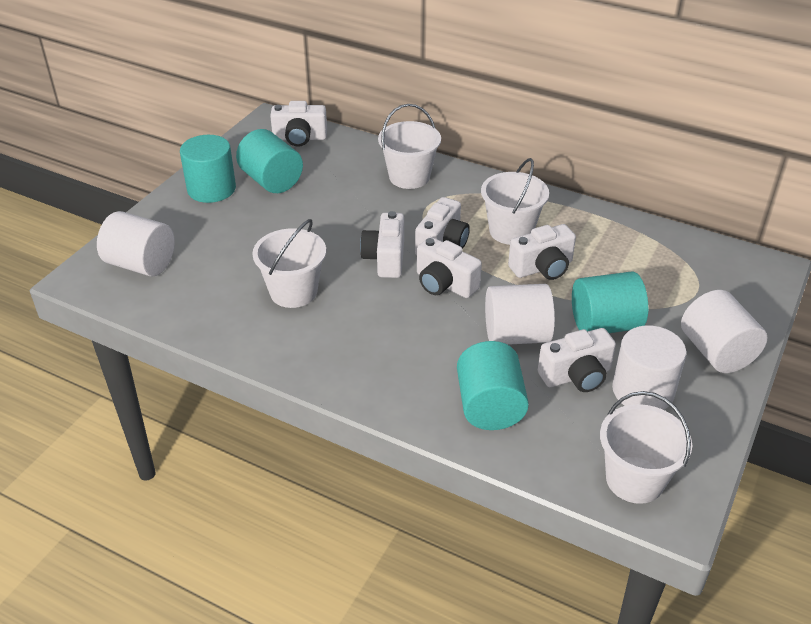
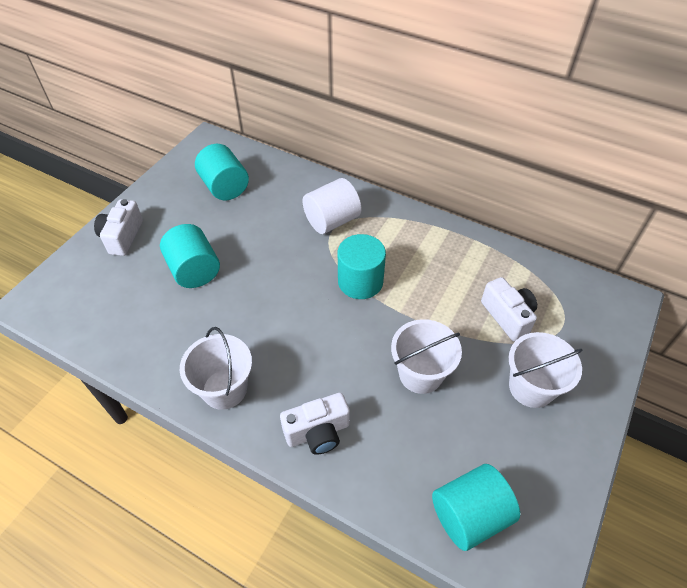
white bucket: [253,219,326,308] [378,104,441,189] [481,158,549,245] [600,391,692,504] = 4 -> [180,327,252,410] [391,319,462,394] [509,332,582,408] = 3
white camera: [270,101,327,147] [360,211,404,278] [415,197,470,255] [417,237,482,298] [508,224,576,280] [538,328,616,392] = 6 -> [94,199,143,256] [280,393,350,455] [481,277,537,342] = 3
white cylinder: [97,211,175,276] [485,284,555,345] [612,325,687,410] [681,290,767,373] = 4 -> [302,178,361,234] = 1

